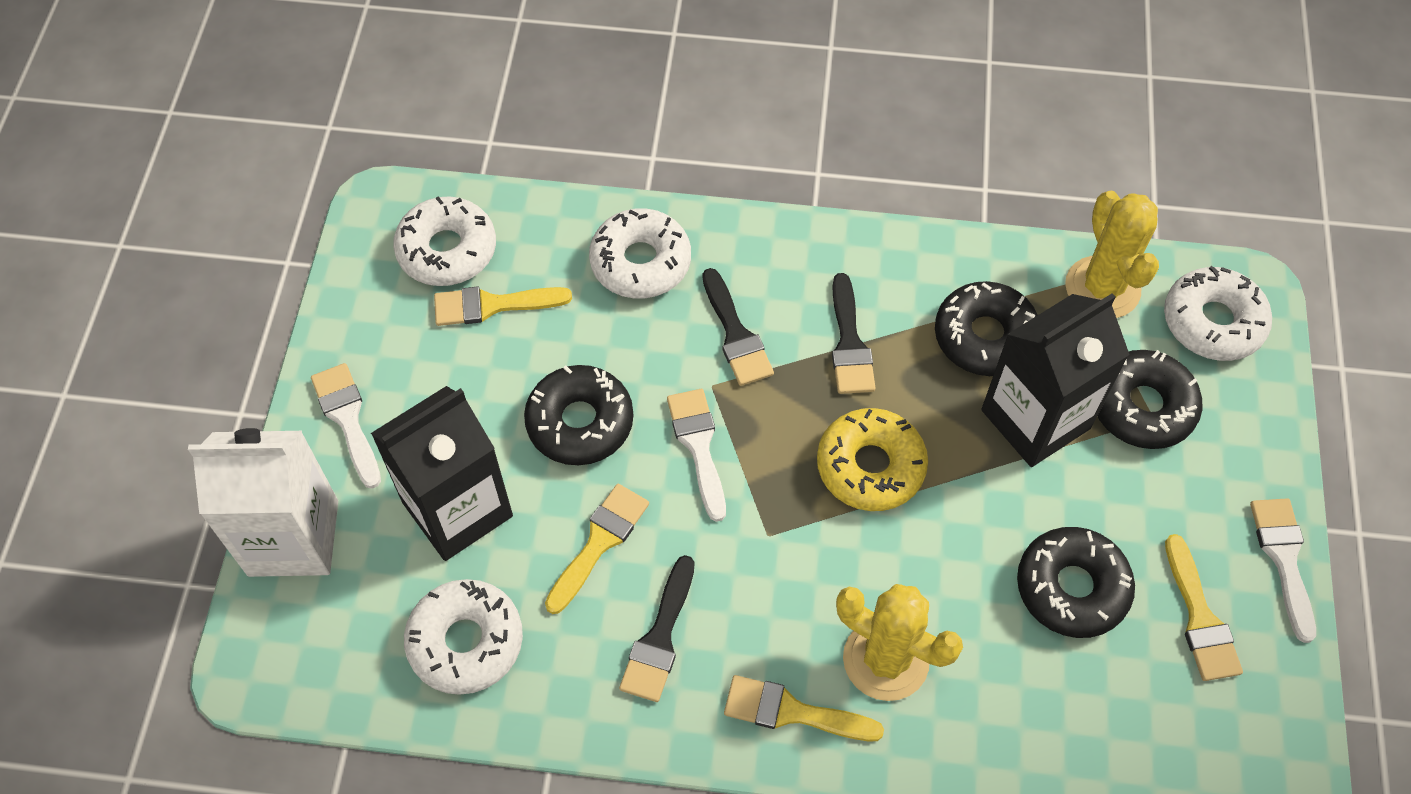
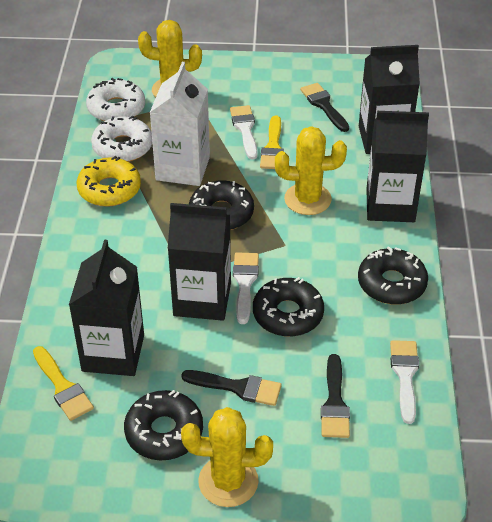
black carton: [371,386,513,561] [981,293,1130,467] = 2 -> [69,240,144,376] [168,203,231,321] [359,45,420,154] [366,111,429,222] = 4
white donut: [393,196,496,286] [404,579,523,695] [589,208,691,298] [1164,266,1272,361] = 4 -> [86,78,145,121] [91,116,152,162] = 2
yellow brush: [434,286,572,326] [545,484,649,614] [724,675,884,741] [1165,534,1243,681] = 4 -> [33,346,94,421] [260,115,284,169] = 2
yellow cactus: [836,584,963,701] [1065,191,1159,318] = 2 -> [138,20,202,97] [181,407,273,507] [275,126,347,215] = 3

